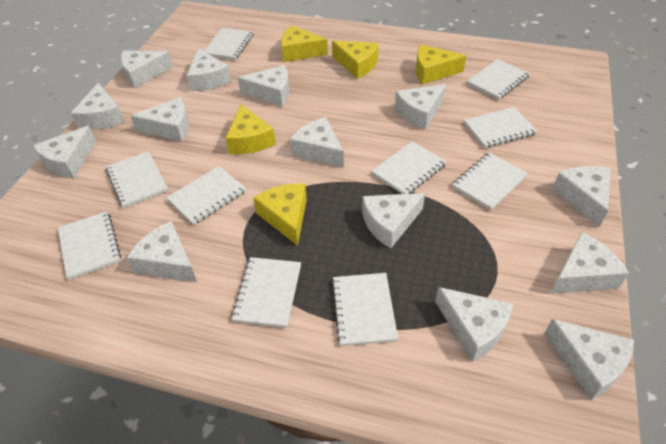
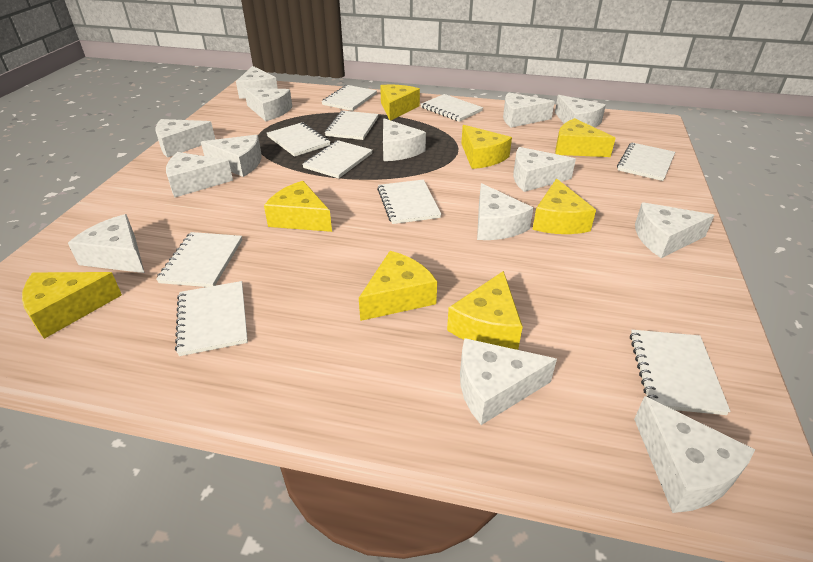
yellow cheese: [225,104,276,154] [253,184,307,246] [281,25,328,62] [332,41,379,79] [416,45,466,84] = 5 -> [22,272,122,339] [264,181,332,232] [359,251,437,321] [380,85,420,120] [447,271,523,350] [461,125,512,169] [532,179,596,234] [555,118,616,157] = 8

